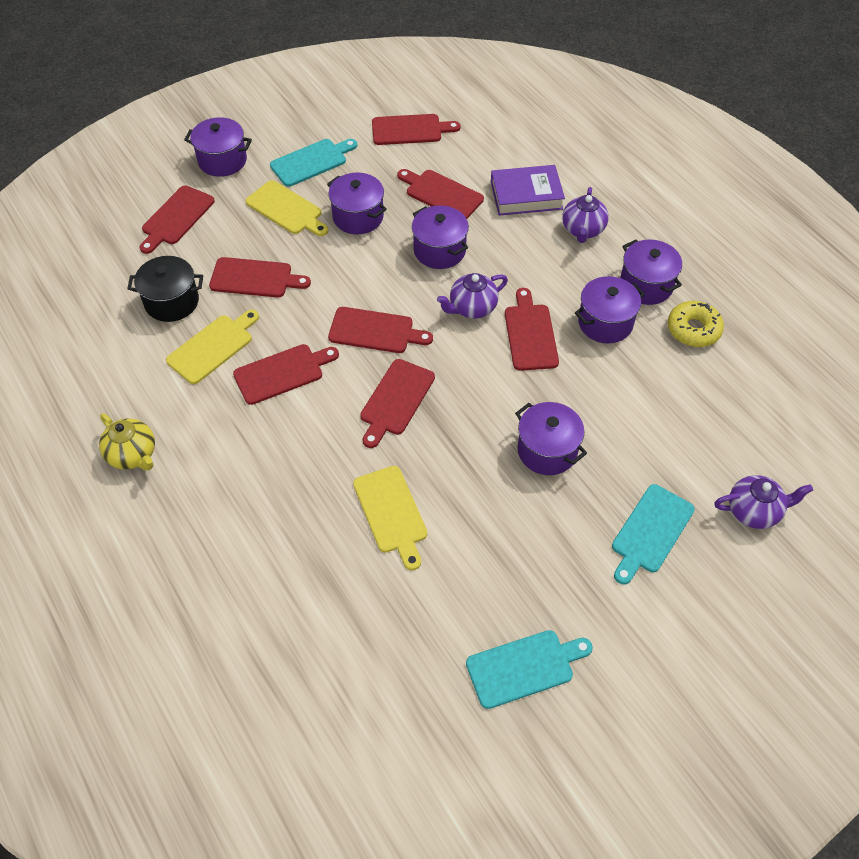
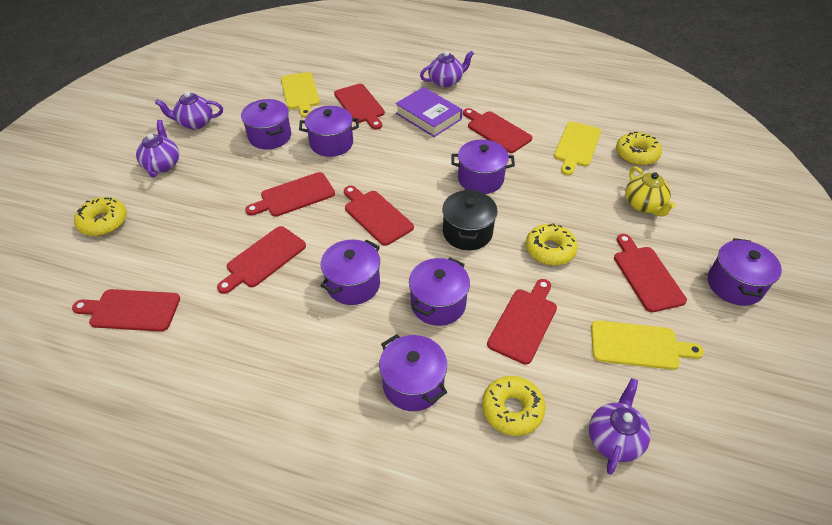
purple pot: [184,117,252,177] [327,172,387,234] [412,205,469,269] [515,402,587,475] [575,276,645,343] [620,239,682,305] = 6 -> [241,99,291,150] [299,106,359,157] [320,239,380,305] [379,334,447,411] [409,257,470,326] [451,140,515,194] [708,238,782,306] = 7
purple teapot: [437,273,508,319] [562,187,609,243] [714,475,813,529] = 3 -> [136,120,179,177] [155,91,223,129] [420,51,474,88] [589,378,650,475] = 4
turquoise cutting board: [270,139,357,187] [466,630,593,709] [612,484,695,584] = 3 -> none = 0
yellow donut: [668,301,724,347] = 1 -> [74,197,127,236] [482,376,546,436] [526,223,578,266] [616,132,662,166] = 4

